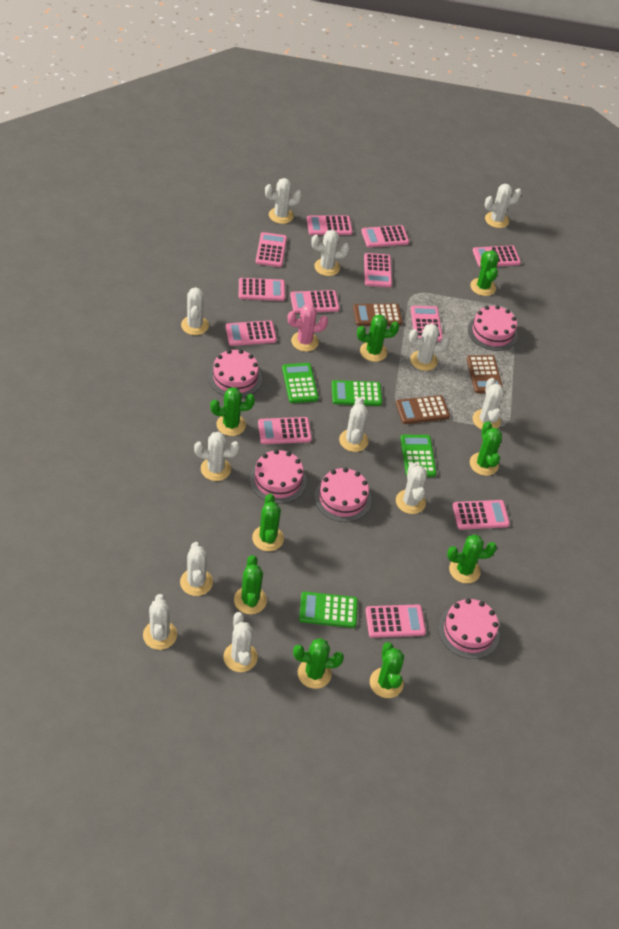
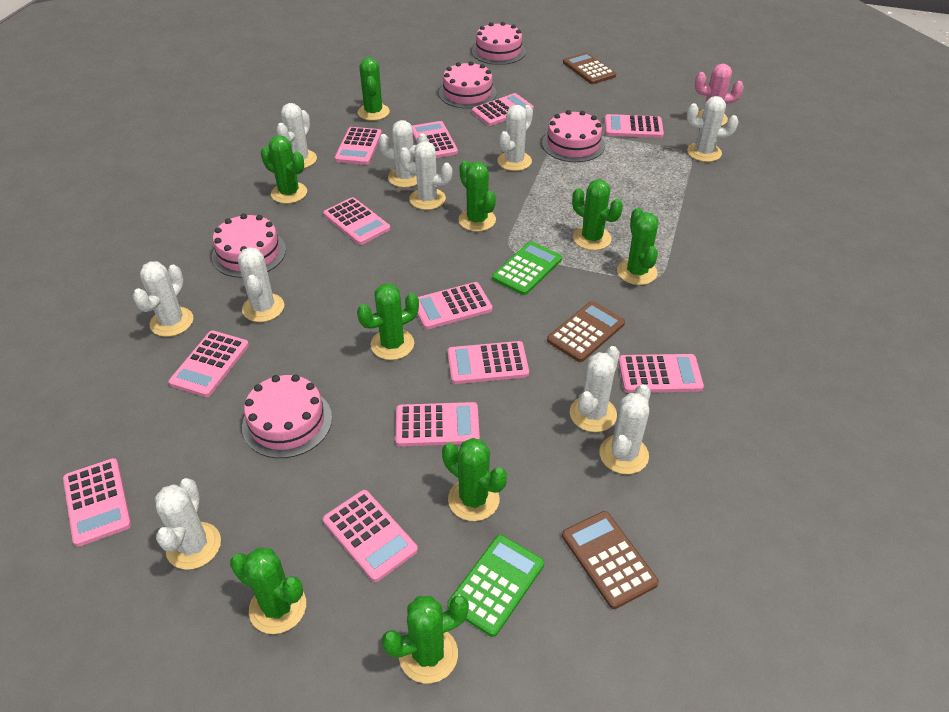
green calculator: [282,363,319,403] [299,592,358,628] [332,380,382,406] [400,435,437,477] = 4 -> [447,535,544,637] [492,241,562,295] = 2
white cactus: [143,594,177,650] [180,542,213,596] [181,287,209,335] [194,432,240,481] [223,612,258,672] [265,178,302,224] [311,230,350,276] [339,397,369,452] [396,463,427,514] [409,324,450,371] [472,378,504,430] [485,183,522,228] = 12 -> [133,261,194,337] [155,478,221,570] [238,247,284,322] [276,103,317,168] [378,120,428,188] [399,141,452,210] [497,105,533,171] [570,346,620,432] [599,384,650,474] [687,96,738,162] = 10

